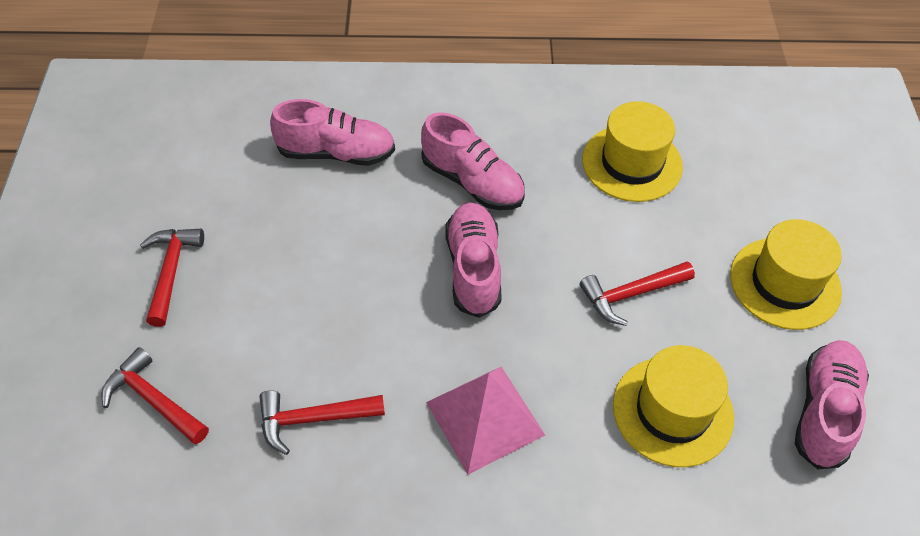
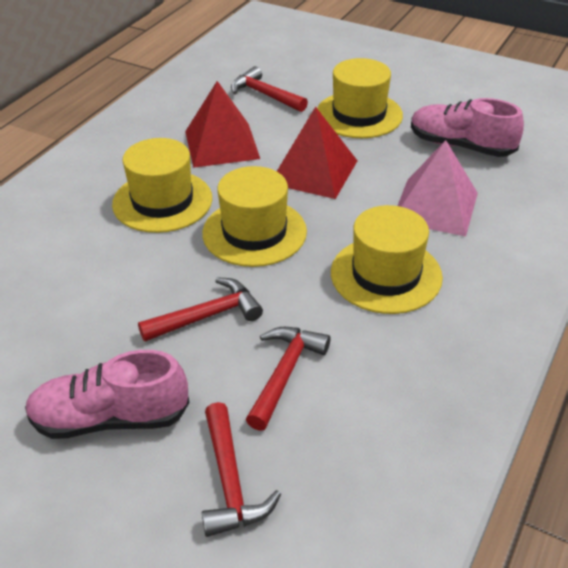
pink shoe: [270,99,395,166] [421,112,525,210] [445,203,502,318] [795,340,869,470] = 4 -> [25,350,190,439] [411,98,524,157] = 2
red pyramid: none = 0 -> [185,81,260,168] [277,106,357,199] = 2
yellow hat: [582,101,683,202] [613,345,734,467] [730,219,842,330] = 3 -> [112,138,212,233] [202,166,307,267] [317,58,403,138] [331,205,443,314] = 4

